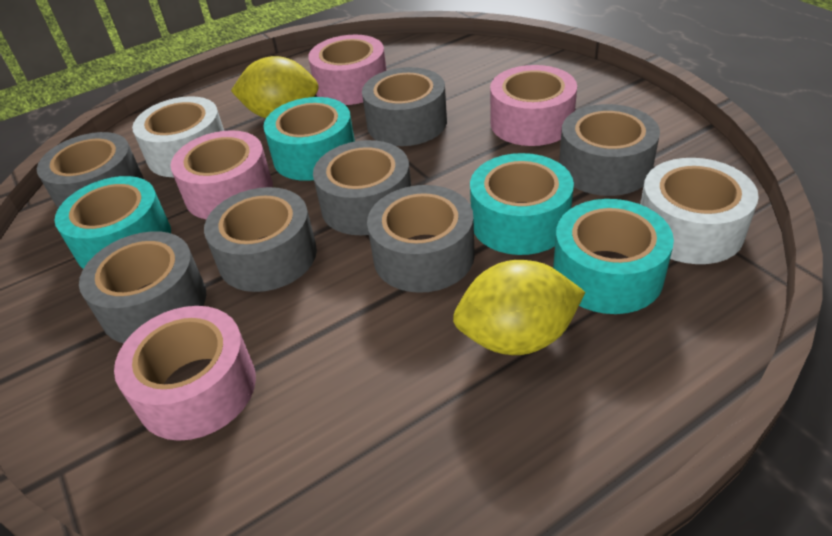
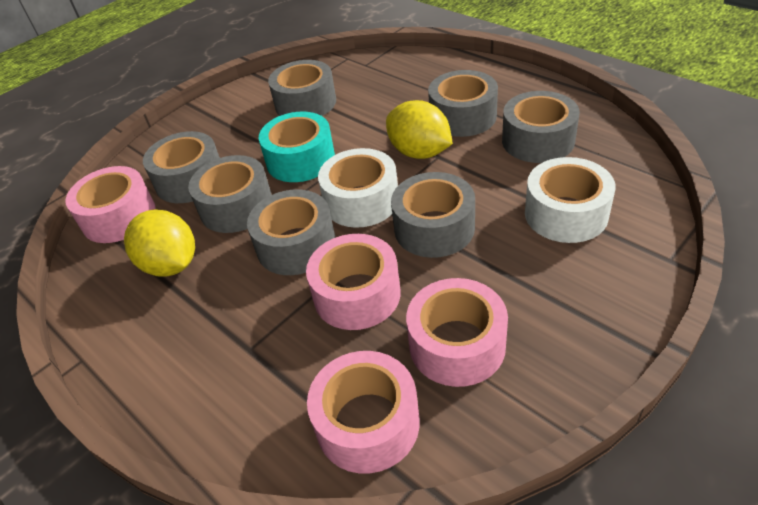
turquoise tape: [54,176,171,269] [263,97,355,181] [470,153,574,255] [553,199,674,314] = 4 -> [259,112,335,182] = 1

